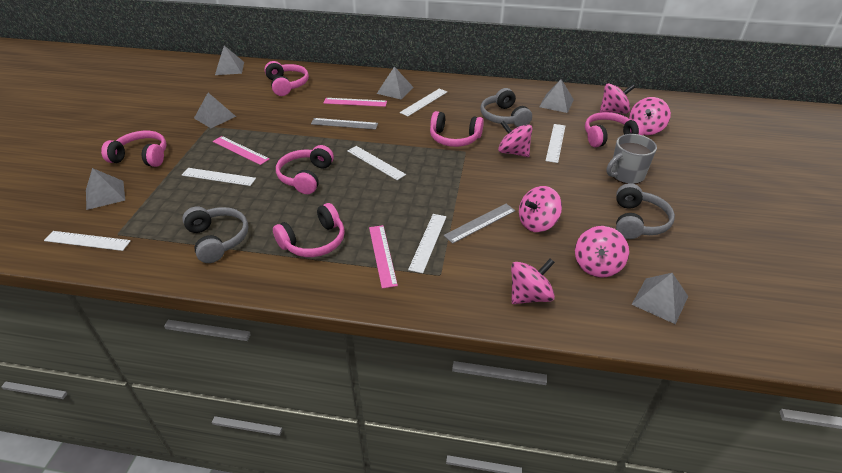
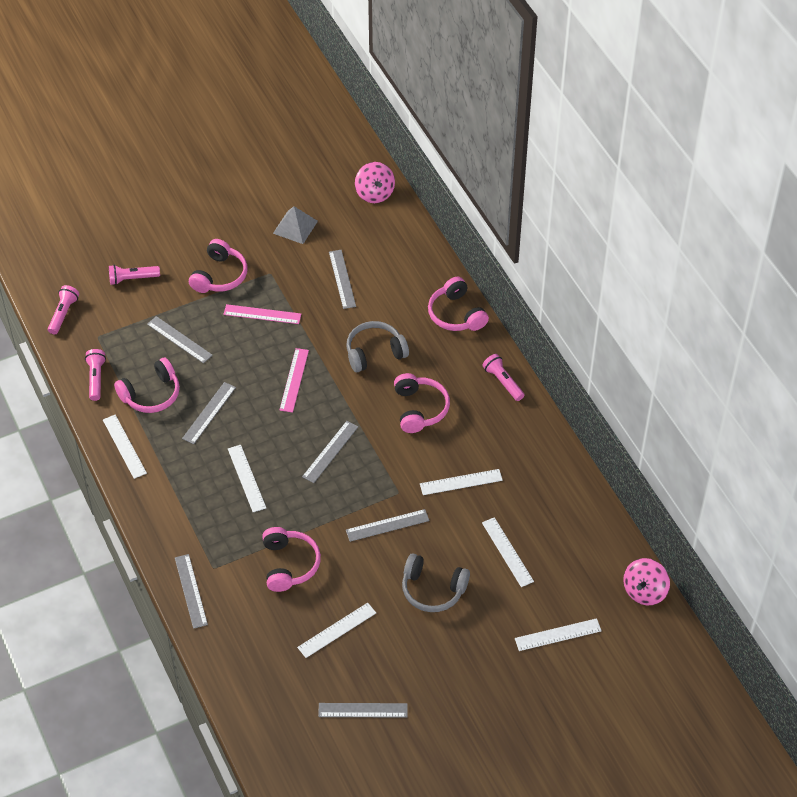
grey headphones: [182,206,248,263] [481,88,532,127] [616,183,675,239] = 3 -> [346,321,409,372] [402,553,470,612] = 2
grey mug: [606,134,657,184] = 1 -> none = 0
grey pyramid: [86,168,125,210] [194,93,236,128] [215,45,244,75] [377,66,414,99] [539,79,574,113] [631,273,688,324] = 6 -> [273,206,318,244] = 1
grey ruler: [311,118,378,130] [444,204,516,244] = 2 -> [147,316,212,363] [175,554,208,629] [182,382,236,444] [302,421,358,483] [318,703,408,718] [329,250,356,309] [346,509,429,542] = 7
pink flashlight: none = 0 -> [48,285,79,334] [85,349,106,401] [109,265,160,285] [482,354,525,401] = 4
pink headphones: [101,131,167,167] [264,61,309,96] [273,203,345,257] [276,145,334,194] [430,111,484,147] [585,112,644,147] = 6 -> [114,358,180,413] [189,239,247,293] [262,527,321,592] [394,373,450,433] [428,277,489,331] = 5
pink ruler: [213,136,269,165] [323,98,387,107] [369,225,398,289] = 3 -> [223,304,301,324] [279,348,309,413] = 2
pink spinning top: [498,121,532,157] [511,258,555,304] [519,186,562,232] [575,226,629,278] [600,83,635,114] [629,97,671,135] = 6 -> [355,162,395,203] [623,558,670,605] = 2

